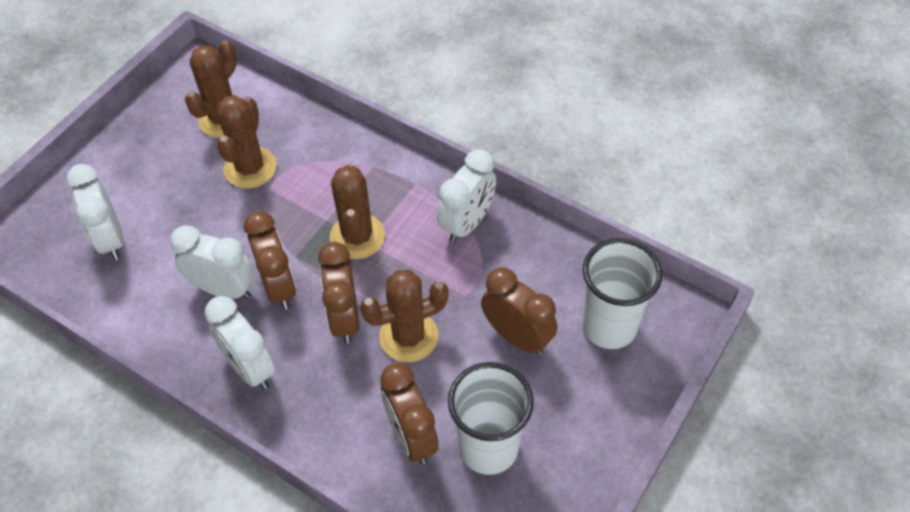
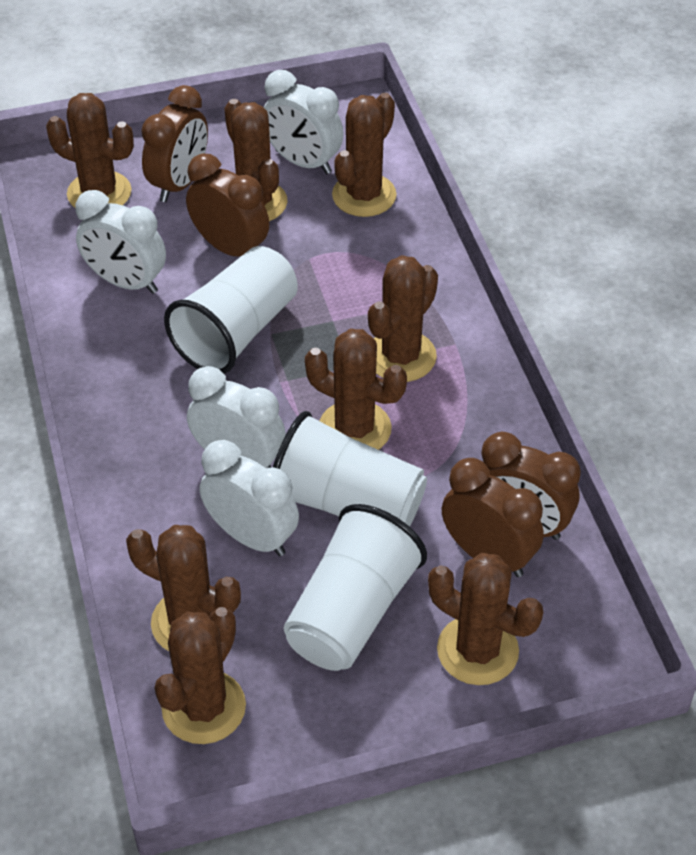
brown cactus: [185,40,237,138] [217,95,277,189] [330,164,385,259] [360,270,449,362] = 4 -> [46,93,134,208] [126,525,241,651] [154,607,246,744] [224,99,288,221] [305,329,407,450] [332,93,397,217] [368,255,438,382] [428,553,543,685] = 8
white cup: [448,362,534,475] [582,238,662,349] = 2 -> [164,246,298,374] [273,411,427,527] [284,504,427,671] = 3

